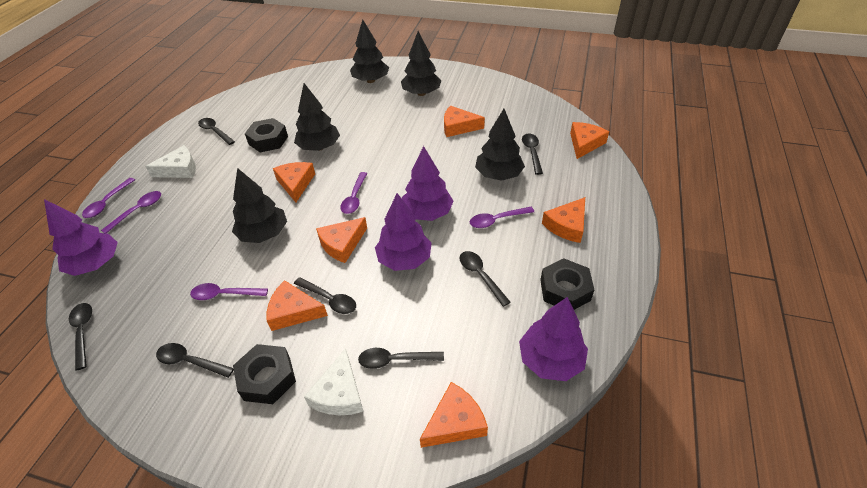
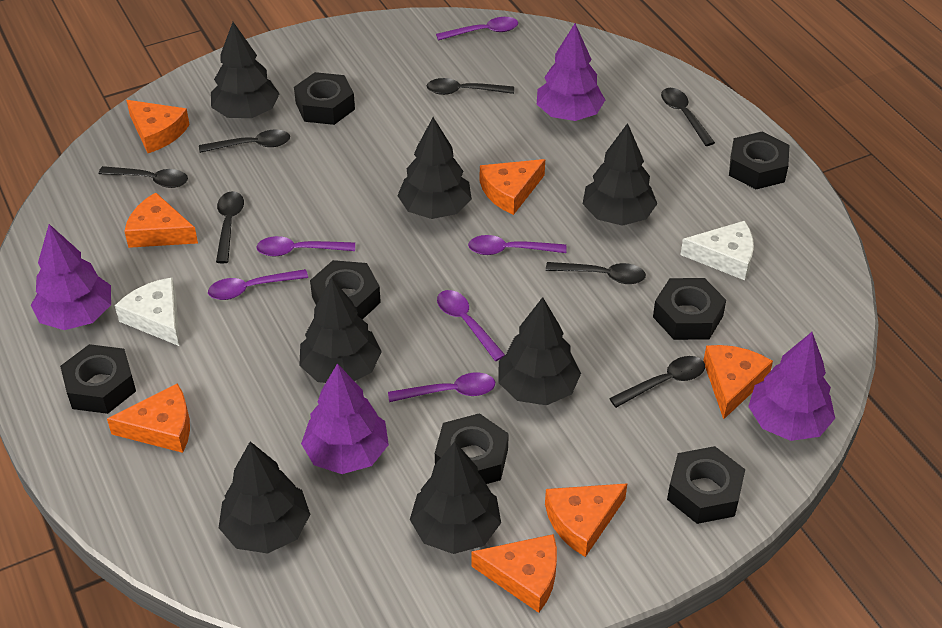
black nut: [233,344,296,404] [245,118,288,152] [540,258,594,310] = 3 -> [60,344,136,414] [294,72,355,125] [310,260,381,320] [435,413,509,484] [653,278,726,340] [667,446,745,524] [729,132,789,189] = 7
black tree: [232,168,287,243] [294,83,340,151] [350,19,389,83] [401,31,441,96] [475,109,525,181] = 5 -> [211,22,279,118] [219,442,310,553] [299,278,382,383] [397,117,472,219] [410,442,501,554] [498,297,581,405] [583,123,657,226] = 7
purple spoon: [82,178,135,218] [101,191,161,234] [190,283,268,300] [340,172,367,214] [470,207,534,228] = 5 -> [208,269,308,300] [256,236,355,257] [388,372,495,402] [436,17,518,41] [437,290,505,361] [468,235,567,255] = 6

